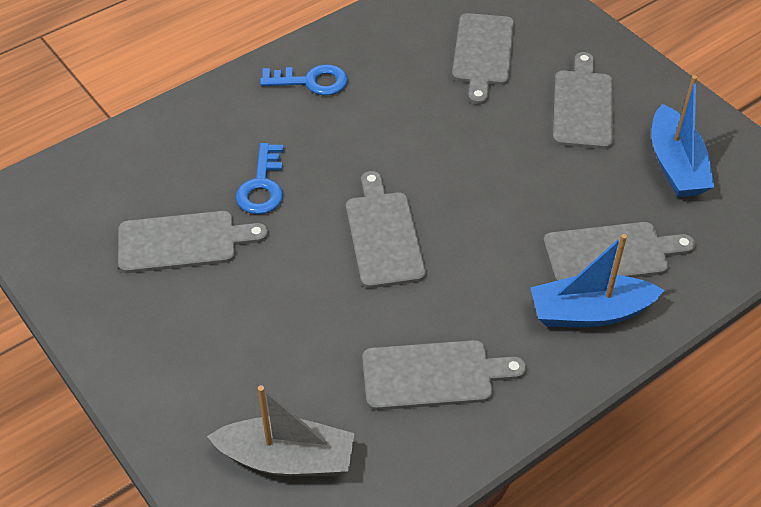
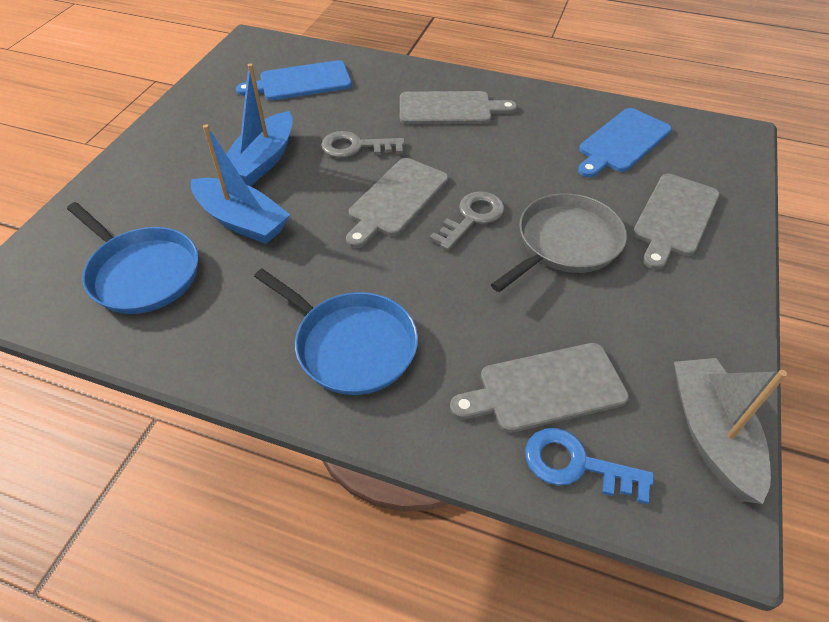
blue cutting board: none = 0 -> [236,60,352,100] [578,108,672,177] = 2
blue key: [236,143,284,214] [260,64,348,95] = 2 -> [525,428,654,504] = 1
blue pan: none = 0 -> [67,202,198,314] [254,269,418,395] = 2
grey cutting board: [118,211,268,273] [346,171,426,288] [362,340,526,410] [452,13,514,104] [543,222,696,281] [552,52,613,149] = 6 -> [346,158,448,248] [400,91,517,124] [450,343,629,433] [633,174,720,270] = 4
grey key: none = 0 -> [321,131,405,158] [429,191,505,250] = 2
grey pan: none = 0 -> [491,193,627,292] = 1

